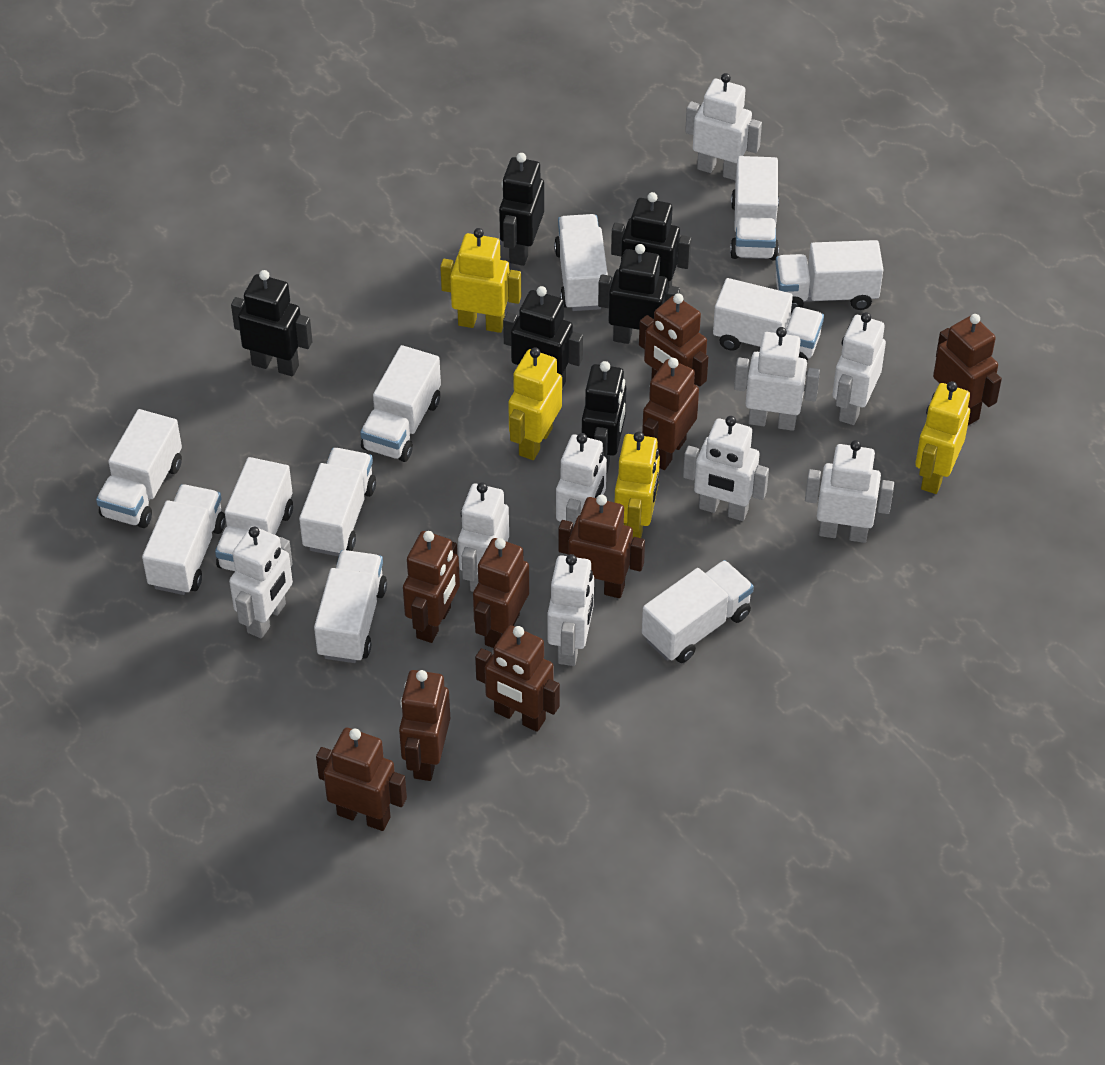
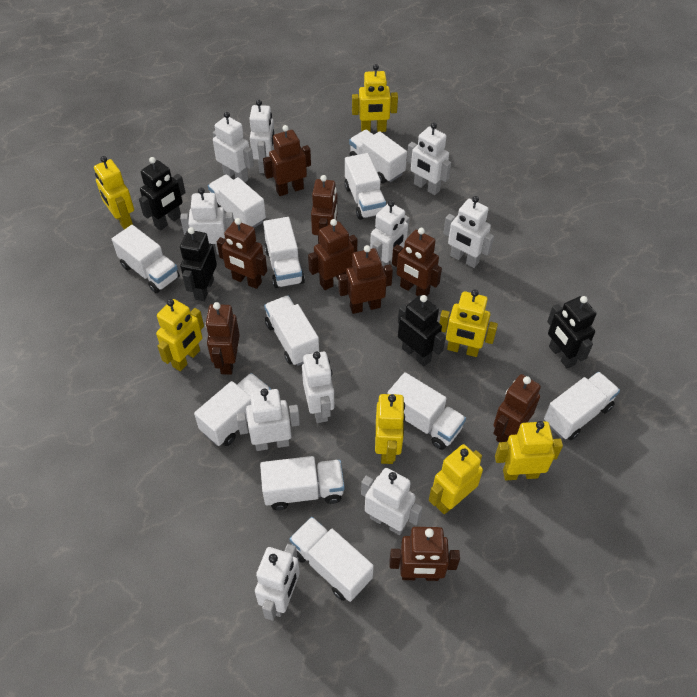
black robot: [231,270,312,376] [499,153,544,266] [503,286,583,389] [582,361,626,474] [598,244,680,344] [611,192,692,287] = 6 -> [139,157,186,230] [180,227,217,301] [398,295,446,366] [547,296,596,369] = 4
white robot: [229,526,293,638] [458,482,509,592] [548,554,594,666] [556,433,607,527] [683,416,769,521] [685,73,762,181] [734,327,820,431] [805,440,894,543] [832,312,886,425] = 9 -> [180,188,234,254] [213,112,254,182] [236,388,300,451] [249,100,275,173] [255,544,300,621] [302,351,334,423] [361,468,423,535] [370,200,410,267] [407,123,451,195] [443,196,494,268] = 10
yellow robot: [440,228,521,333] [508,347,562,460] [615,431,660,538] [915,381,970,494] = 4 -> [94,156,134,229] [156,299,204,371] [352,64,398,132] [375,394,405,464] [429,444,483,514] [439,289,498,357] [495,421,563,480] = 7

